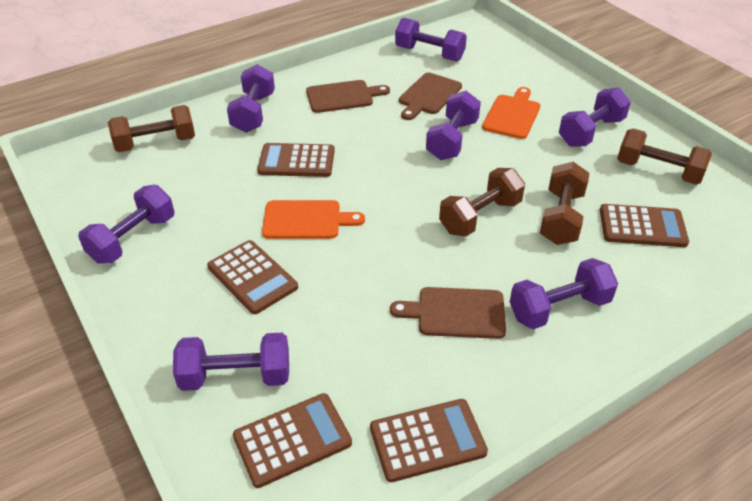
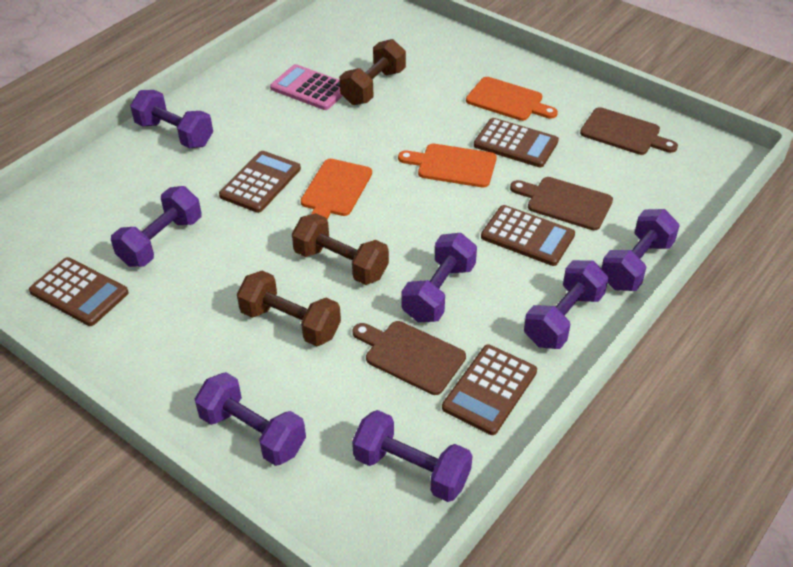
brown dumbbell: [108,105,195,152] [439,168,525,237] [540,162,589,245] [617,128,712,185] = 4 -> [237,271,341,346] [292,213,389,285] [339,39,406,105] = 3
orange cutting board: [262,200,365,239] [482,87,540,139] = 2 -> [301,159,372,219] [398,144,497,187] [466,77,558,121] = 3
pink calculator: none = 0 -> [270,64,342,110] = 1

